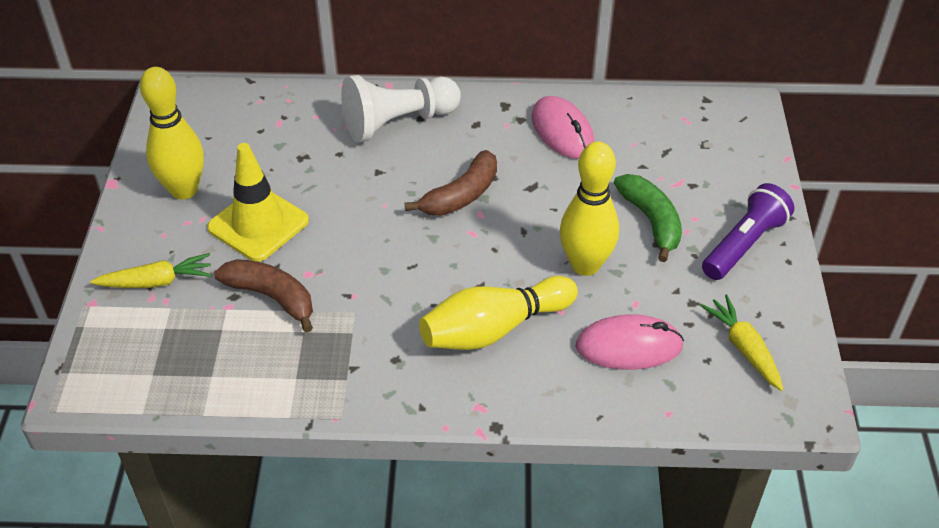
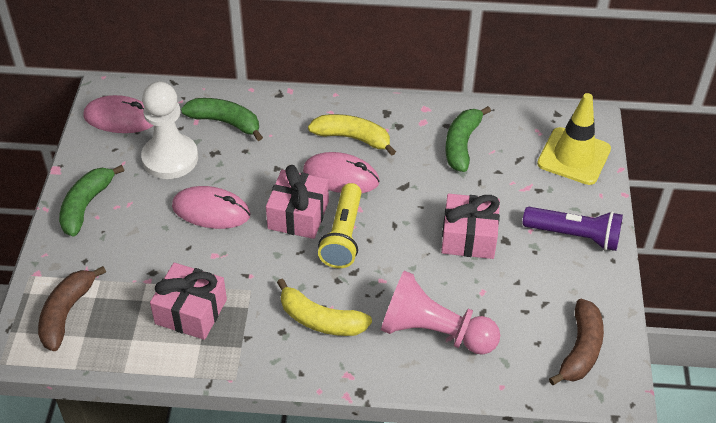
green banana: [614,174,682,262] = 1 -> [59,165,124,237] [181,98,263,141] [445,106,491,172] = 3
pink gift: none = 0 -> [150,263,227,340] [266,165,329,239] [441,194,500,259] = 3
pink mouse: [531,96,595,159] [575,314,684,370] = 2 -> [83,95,154,133] [172,186,250,229] [303,152,380,193] = 3
pink pawn: none = 0 -> [381,271,500,355] = 1
yellow banana: none = 0 -> [277,279,372,336] [308,114,396,156] = 2
yellow bowling pin: [140,67,204,199] [419,276,578,350] [560,142,619,276] = 3 -> none = 0
yellow carrot: [90,253,212,288] [700,295,784,391] = 2 -> none = 0
yellow flashlight: none = 0 -> [318,183,362,268] = 1

